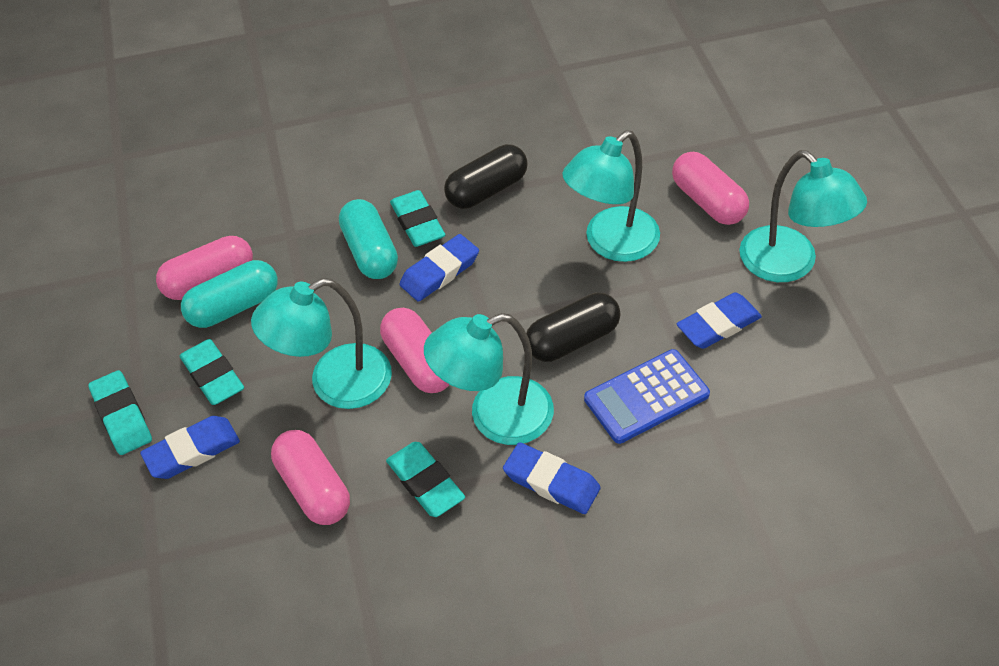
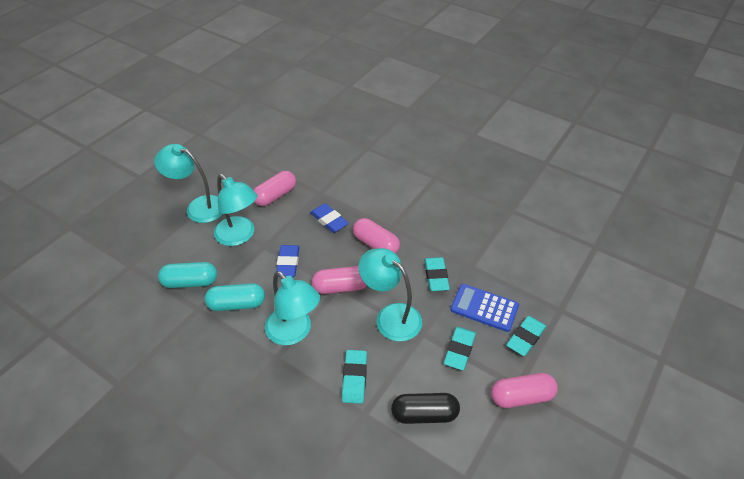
black capsule: [444,144,528,209] [526,293,621,362] = 2 -> [391,393,460,424] = 1
blue eraser: [140,416,240,479] [400,234,479,302] [503,442,601,514] [677,292,762,349] = 4 -> [276,245,300,277] [310,203,349,233] = 2

